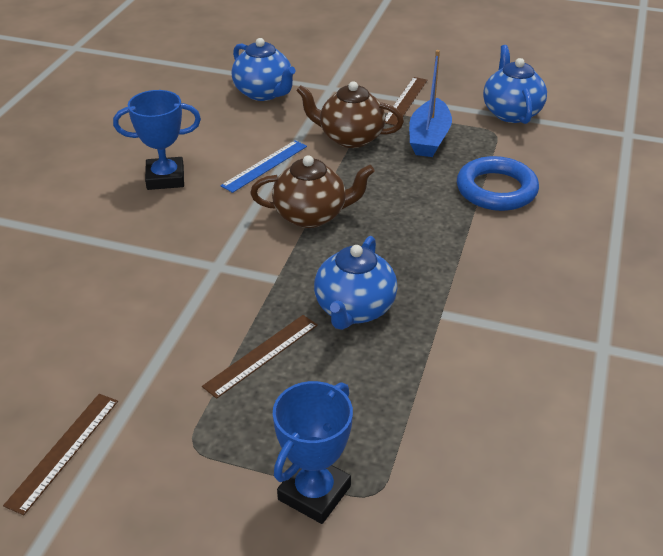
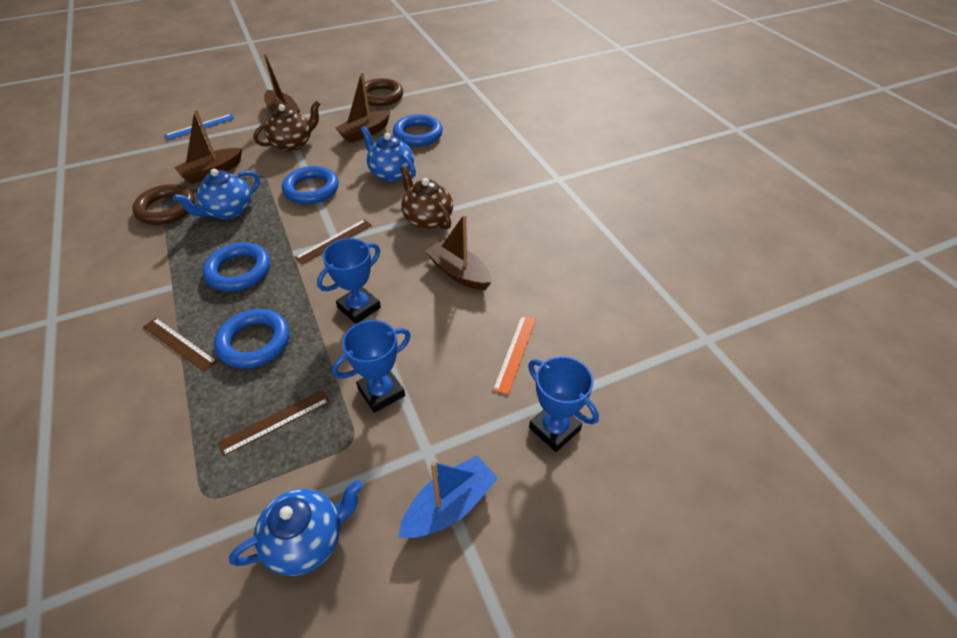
blue ring: [457,156,539,211] = 1 -> [203,243,270,291] [214,309,289,368] [282,166,339,204] [393,114,443,146] = 4
blue trophy: [113,90,201,190] [273,381,353,524] = 2 -> [317,238,381,324] [332,320,411,413] [528,356,599,452] = 3
brown boat: none = 0 -> [174,109,242,184] [263,53,300,113] [335,72,391,143] [425,214,492,290] = 4
brown ring: none = 0 -> [132,184,195,225] [362,78,403,106] = 2
orange ruler: none = 0 -> [493,315,536,395] = 1

